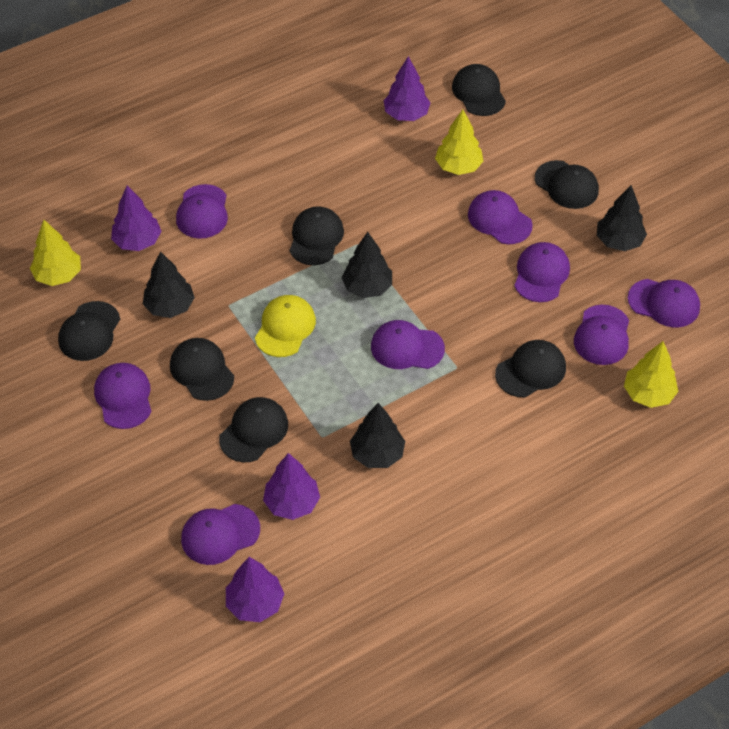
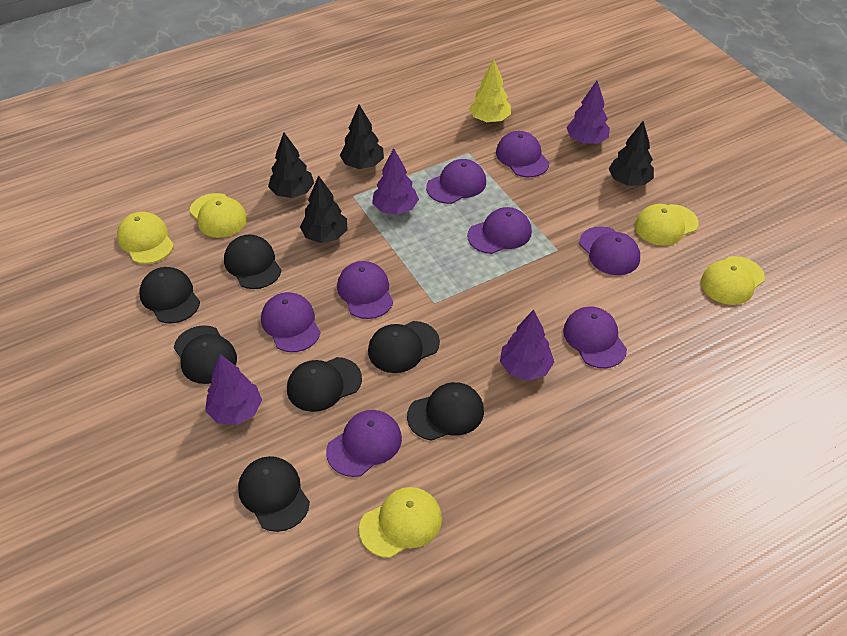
yellow cap: [255,295,316,357] = 1 -> [117,212,174,264] [189,193,247,238] [359,487,442,558] [635,204,699,246] [701,256,765,305] = 5
yellow tree: [30,220,81,286] [435,109,483,175] [624,341,678,408] = 3 -> [469,59,511,123] = 1

